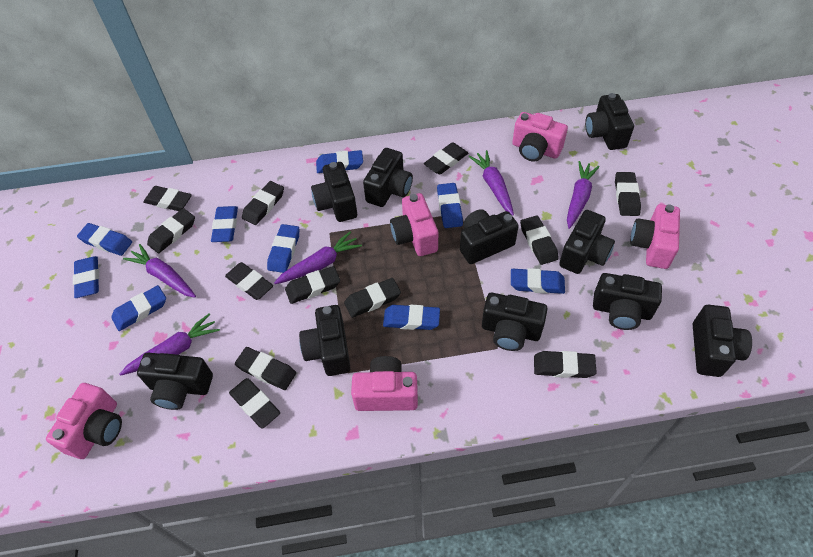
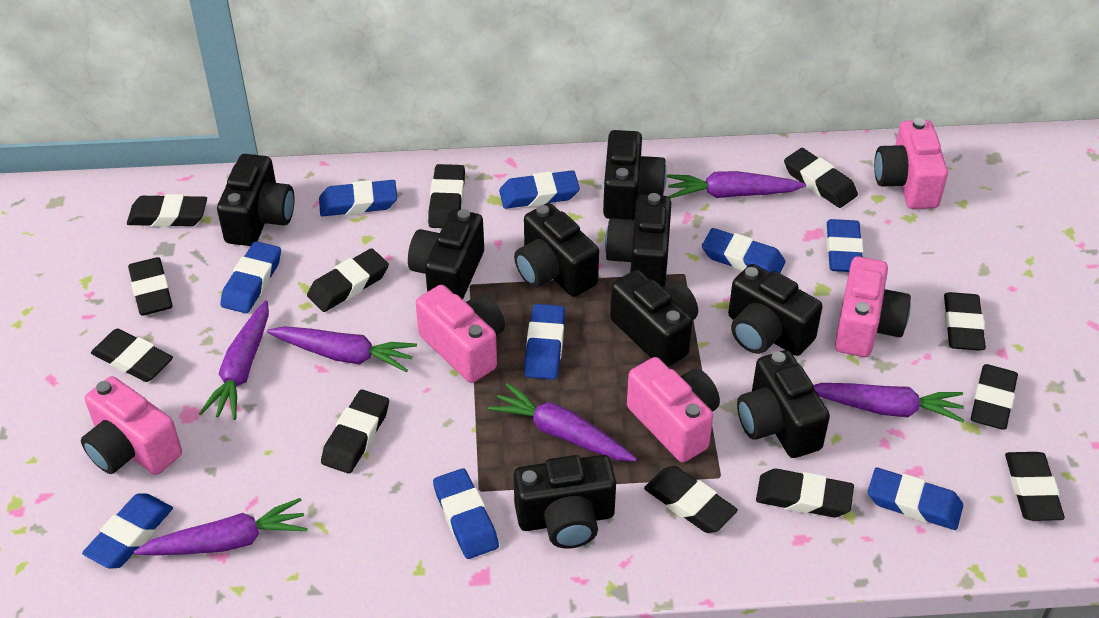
black camera: [137,353,213,410] [299,305,351,376] [311,162,357,222] [363,148,413,207] [460,209,519,264] [482,293,547,351] [559,210,615,274] [585,93,634,150] [593,273,662,330] [693,305,752,377] = 10 -> [217,154,294,246] [408,209,484,299] [514,203,599,297] [514,455,616,549] [603,130,667,220] [605,193,671,287] [610,270,698,367] [728,264,823,356] [737,350,830,458] = 9
purple carrot: [120,313,220,376] [123,244,196,298] [274,231,362,284] [468,150,514,216] [567,161,600,229] = 5 -> [134,498,307,555] [199,300,269,420] [267,326,417,372] [488,383,637,461] [667,171,806,198] [813,383,964,423] = 6

